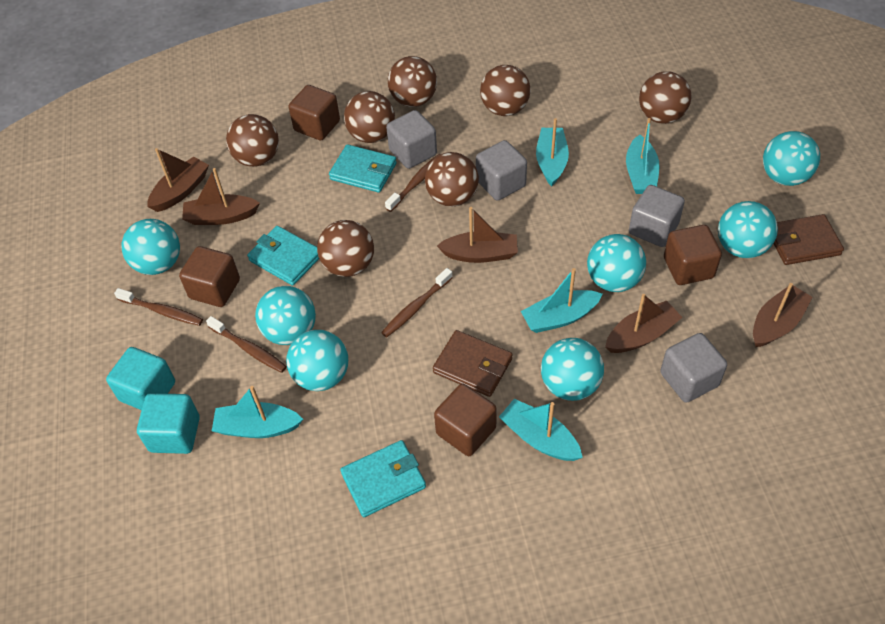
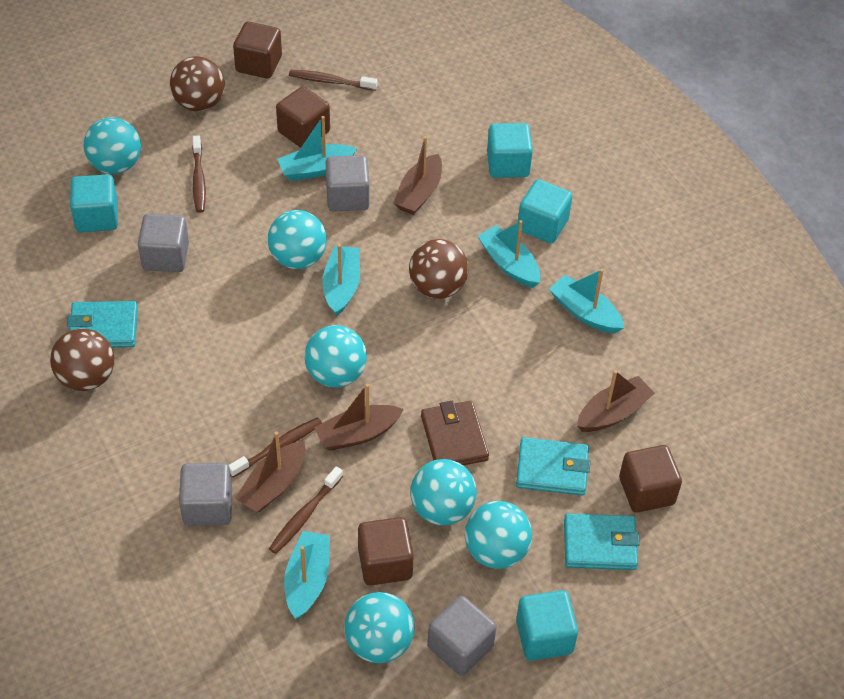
brown ball: [226,114,279,167] [317,220,374,277] [344,91,395,143] [388,56,437,107] [425,152,479,206] [480,65,530,116] [639,71,691,124] = 7 -> [50,328,114,391] [170,56,225,111] [409,239,468,299] = 3
brown boat: [147,148,209,212] [182,168,260,225] [437,207,518,263] [605,294,683,353] [753,283,813,347] = 5 -> [235,431,306,513] [314,384,404,451] [393,136,442,215] [577,370,655,432] = 4
brown wallet: [433,330,513,397] [773,214,844,265] = 2 -> [421,401,489,465] = 1
turquoise ball: [122,219,180,275] [255,286,316,345] [286,330,348,391] [541,338,604,401] [587,234,646,292] [718,201,778,258] [763,131,820,186] = 7 -> [84,117,141,174] [268,210,327,269] [304,325,367,387] [344,592,415,663] [410,459,477,525] [465,501,532,569] = 6
turquoise cube: [106,347,175,410] [137,393,200,454] = 2 -> [70,174,118,232] [487,123,533,178] [516,590,578,661] [518,179,572,243] = 4

